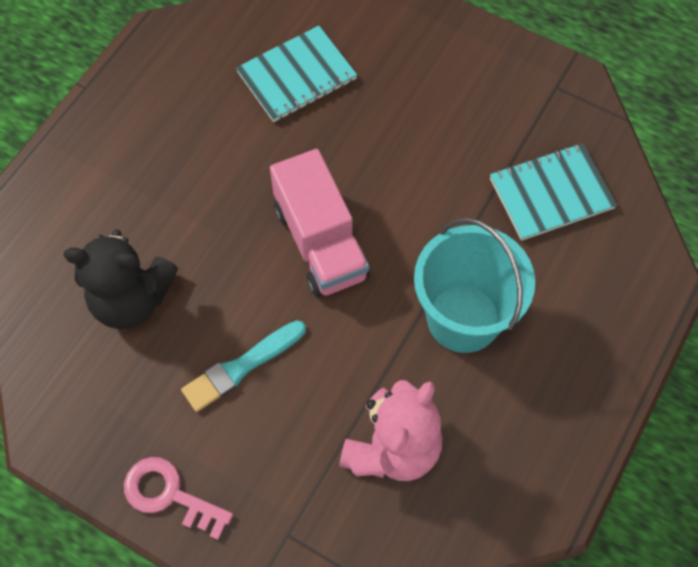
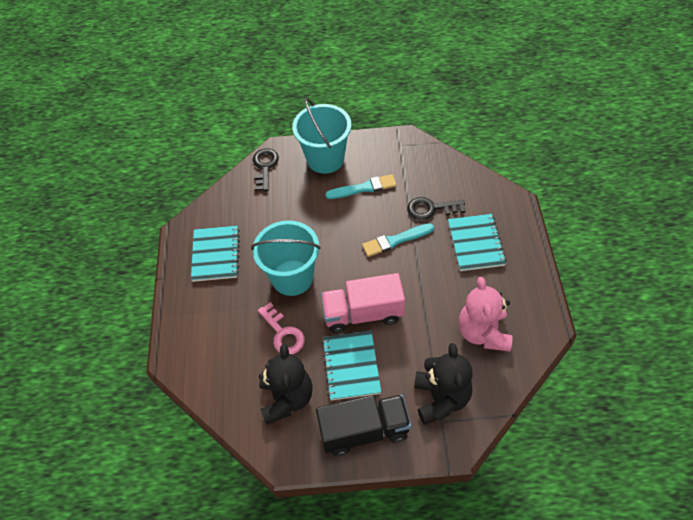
black key: none = 0 -> [253,148,279,191] [407,197,465,220] = 2
black teddy bear: [63,230,178,329] = 1 -> [259,344,313,425] [414,343,472,425] = 2
black truck: none = 0 -> [316,395,411,456] = 1
turquoise brush: [181,320,306,412] = 1 -> [325,174,396,199] [362,223,434,257] = 2
turquoise bucket: [414,218,535,353] = 1 -> [251,220,321,296] [292,98,351,174] = 2
turquoise notebook: [236,26,357,122] [490,143,617,241] = 2 -> [191,226,240,282] [322,331,381,401] [448,214,507,271] = 3

